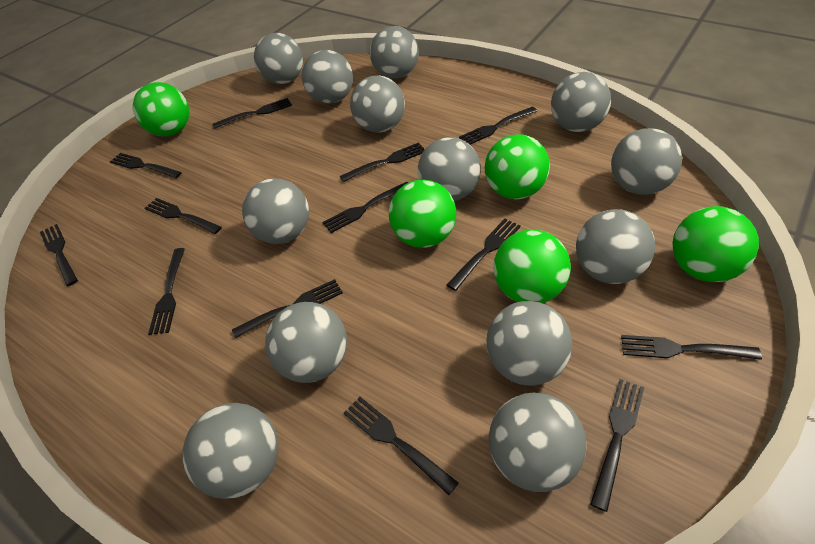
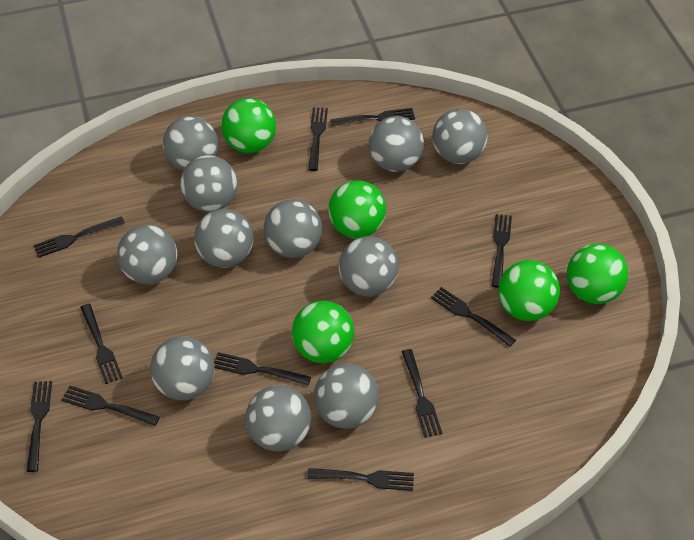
black fork: [40,224,78,286] [110,153,182,178] [145,198,222,234] [148,248,185,335] [212,98,292,129] [232,279,343,338] [322,182,408,233] [340,142,425,182] [344,397,459,495] [447,218,521,291] [459,107,537,144] [590,379,644,512] [621,335,762,360] = 13 -> [26,381,52,472] [33,216,125,258] [62,386,160,426] [80,304,123,384] [214,352,311,386] [307,468,414,491] [308,107,328,171] [330,108,415,126] [402,349,442,438] [431,287,516,347] [492,214,512,288] = 11
grey ball: [182,403,278,499] [242,178,309,244] [254,33,303,84] [265,302,347,383] [302,50,353,104] [350,75,405,133] [370,26,419,79] [418,137,481,201] [487,301,572,386] [489,393,587,492] [551,72,611,132] [576,209,655,284] [611,128,682,195] = 13 -> [117,225,177,284] [150,336,215,400] [163,116,218,171] [180,155,237,212] [194,209,253,268] [245,385,311,452] [264,199,322,258] [314,363,379,429] [338,236,399,296] [369,116,424,172] [432,109,488,164] = 11

